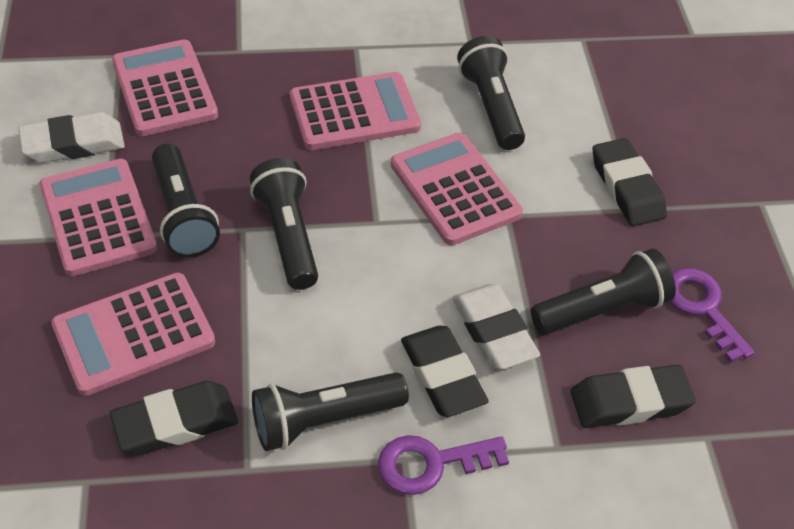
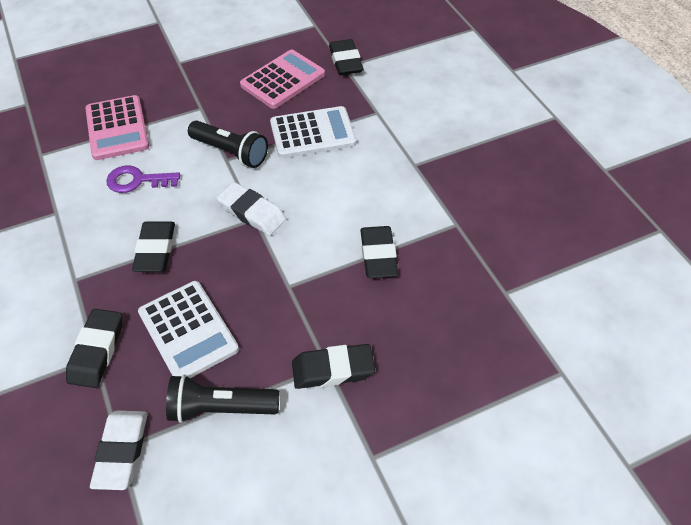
black eraser: [110,381,238,455] [401,326,489,417] [571,365,696,428] [592,138,667,226] = 4 -> [66,309,122,388] [132,221,175,272] [292,344,375,389] [329,39,364,75] [360,226,398,278] = 5
black flashlight: [152,144,220,258] [250,158,318,290] [252,372,409,451] [457,36,525,150] [531,248,676,335] = 5 -> [166,375,280,423] [188,120,268,168] = 2
pink calculator: [39,159,157,276] [51,273,215,396] [112,39,218,136] [290,72,421,150] [391,133,523,246] = 5 -> [85,95,149,160] [240,49,325,109] = 2
purple key: [378,435,509,495] [669,268,755,363] = 2 -> [106,165,180,193] = 1
white calculator: none = 0 -> [138,281,239,378] [270,106,356,158] = 2

